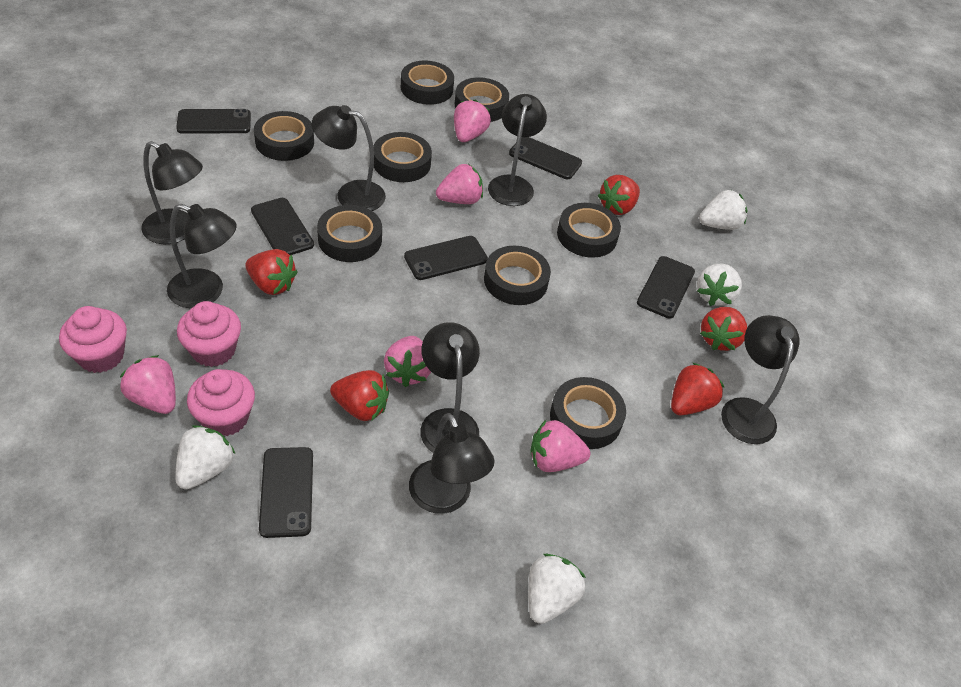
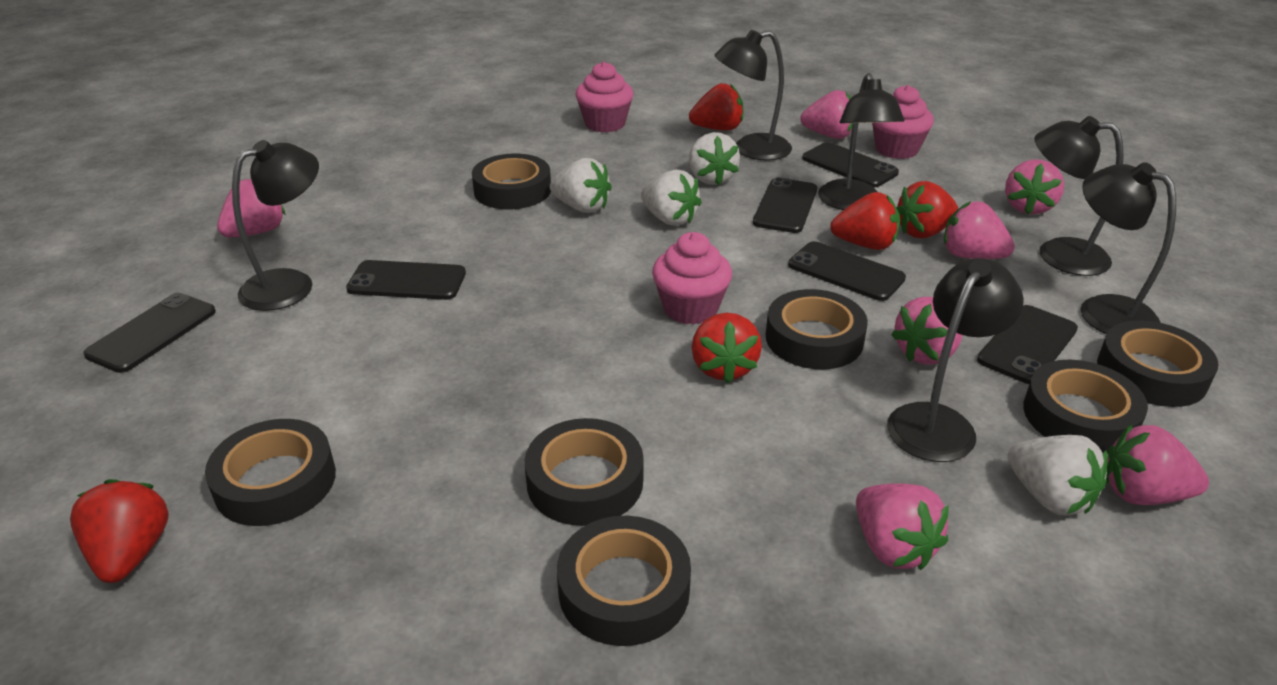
black lamp: [141,141,203,244] [167,204,237,308] [312,105,386,211] [409,413,495,514] [420,322,480,453] [488,94,547,206] [721,315,800,444] = 7 -> [232,140,319,311] [715,30,792,160] [818,73,904,210] [887,258,1024,462] [1035,116,1124,276] [1081,162,1176,334] = 6
black tape: [254,111,314,161] [317,205,382,262] [373,132,432,182] [401,61,454,105] [455,77,509,122] [484,246,551,305] [550,377,626,449] [557,203,621,258] = 8 -> [205,419,336,526] [472,154,551,209] [525,418,643,526] [557,516,691,646] [766,289,868,369] [1023,360,1148,454] [1097,320,1219,407] = 7
pink strawberry: [120,355,176,414] [384,336,431,387] [436,164,483,204] [454,100,491,142] [530,420,590,472] = 5 -> [217,179,285,238] [800,90,853,139] [856,483,949,570] [891,297,963,365] [944,201,1015,259] [1005,160,1064,215] [1106,424,1209,505] = 7

